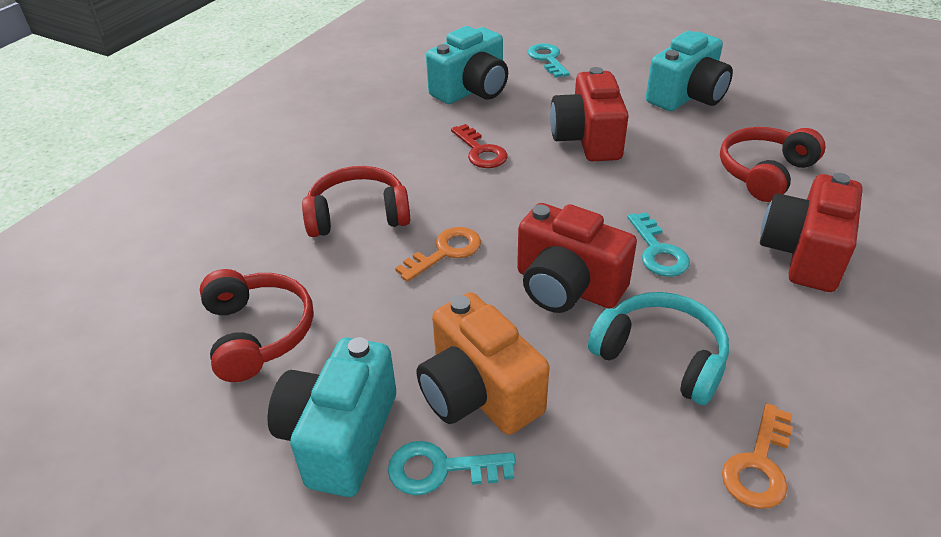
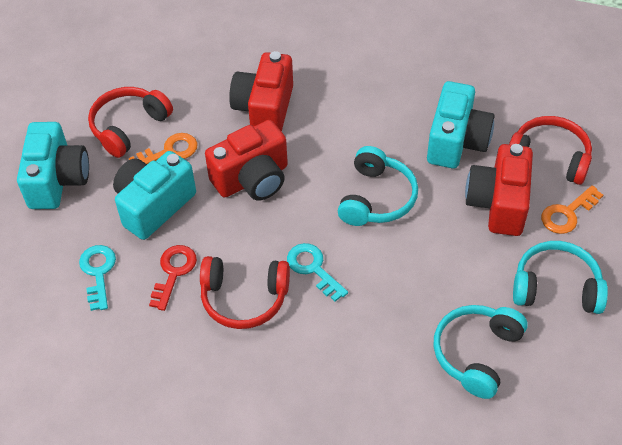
orange camera: [417,292,549,435] = 1 -> none = 0
turquoise headphones: [588,292,729,405] = 1 -> [338,146,418,226] [434,305,528,399] [513,241,608,314] = 3
turquoise key: [388,441,516,495] [528,43,570,78] [628,212,690,277] = 3 -> [79,245,116,311] [287,243,348,302] = 2

